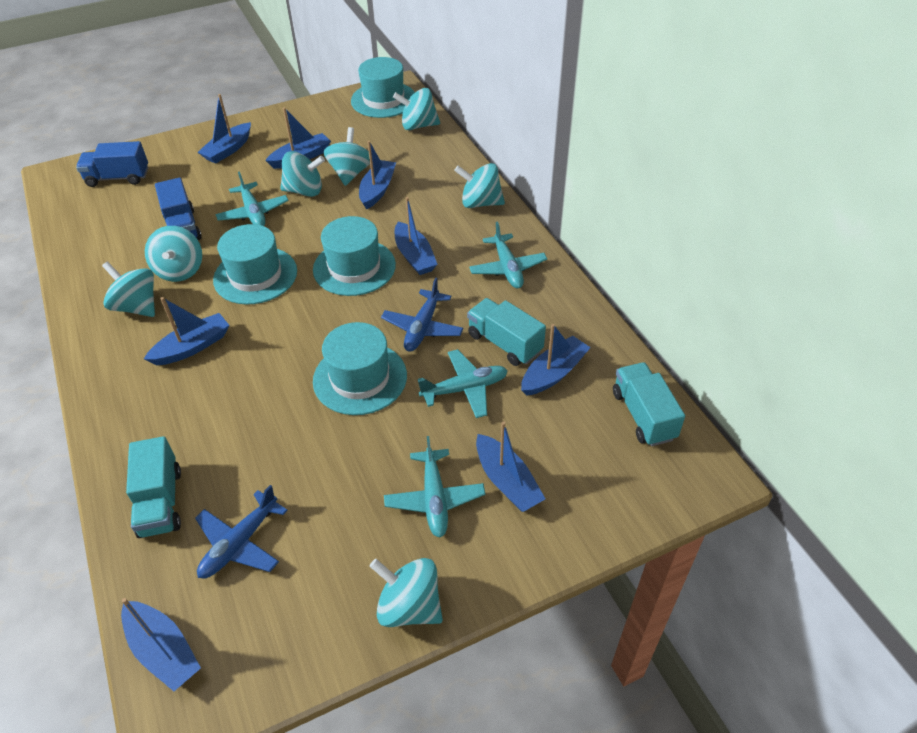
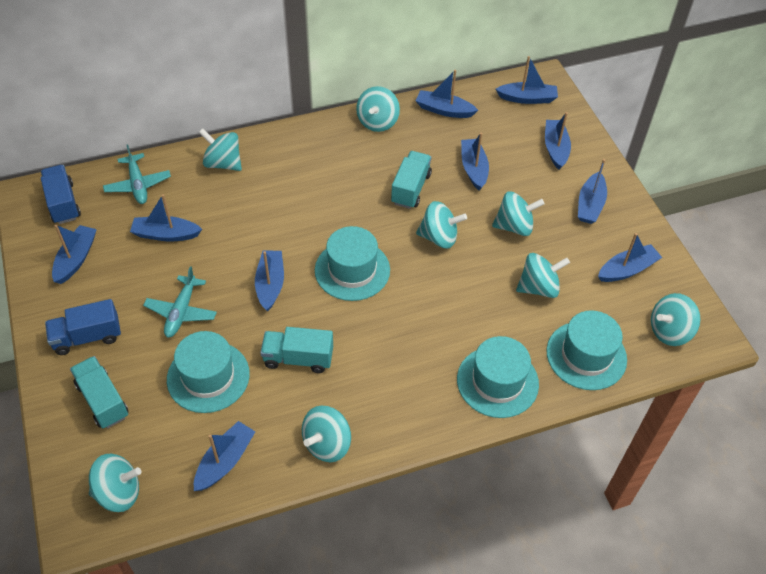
blue boat: [121,598,201,691] [144,297,229,365] [198,94,251,164] [265,107,331,169] [359,141,396,209] [395,197,438,275] [476,421,546,512] [521,324,591,396] = 8 -> [52,225,97,284] [130,194,202,241] [194,421,255,491] [255,250,284,311] [416,70,478,118] [461,132,489,191] [496,56,558,104] [545,112,571,170] [578,159,607,224] [598,233,662,282] = 10
blue plane: [195,485,288,579] [381,278,463,352] = 2 -> none = 0
turquoise plane: [215,171,289,226] [384,436,485,538] [418,349,508,418] [469,222,547,288] = 4 -> [103,145,171,204] [143,266,217,338] = 2
turquoise spinning top: [102,261,155,317] [145,226,202,282] [280,151,325,197] [323,127,370,186] [369,558,443,627] [393,88,440,130] [454,163,505,208] = 7 -> [89,454,141,512] [199,129,242,171] [302,405,351,462] [356,86,400,132] [416,201,467,249] [492,192,545,236] [516,253,570,298] [651,293,701,346] = 8

